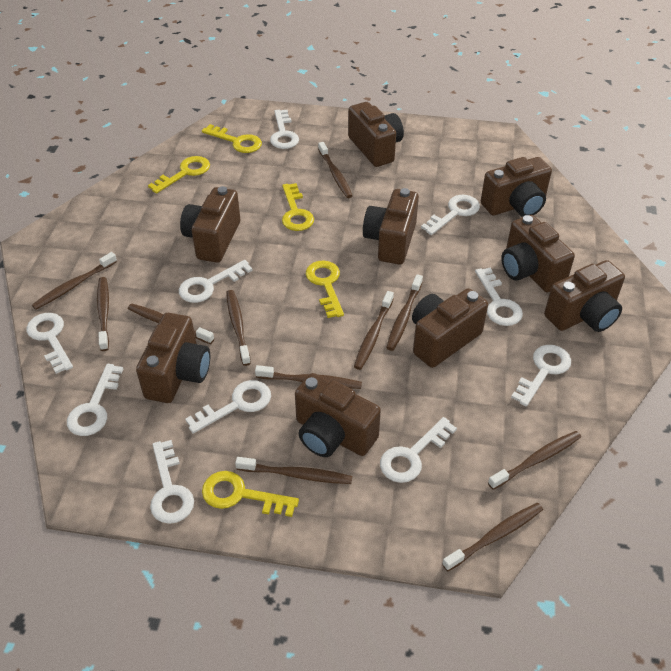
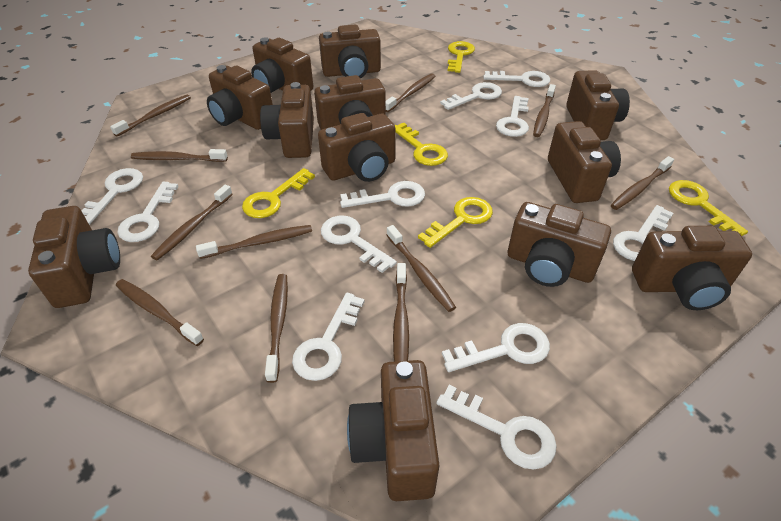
brown camera: [136,313,210,403] [180,186,240,263] [295,373,381,457] [348,102,404,167] [363,188,419,265] [412,288,488,368] [481,157,552,217] [501,215,575,292] [544,260,625,332] = 9 -> [28,206,120,308] [207,65,273,130] [251,37,314,93] [260,82,314,158] [314,75,386,130] [318,113,396,182] [319,25,381,78] [347,360,440,501] [508,202,611,287] [548,121,621,203] [566,70,630,140] [632,226,752,310] = 12
white key: [27,313,73,374] [67,364,123,436] [150,440,194,524] [179,260,253,303] [185,380,271,434] [270,110,299,149] [380,417,457,483] [421,195,480,235] [475,268,523,326] [511,345,571,406] = 10 -> [81,168,143,225] [118,182,179,242] [292,293,365,381] [321,216,397,273] [340,181,425,208] [436,385,557,470] [440,82,502,110] [442,323,550,372] [483,71,550,87] [496,96,529,137] [613,205,673,261] = 11

